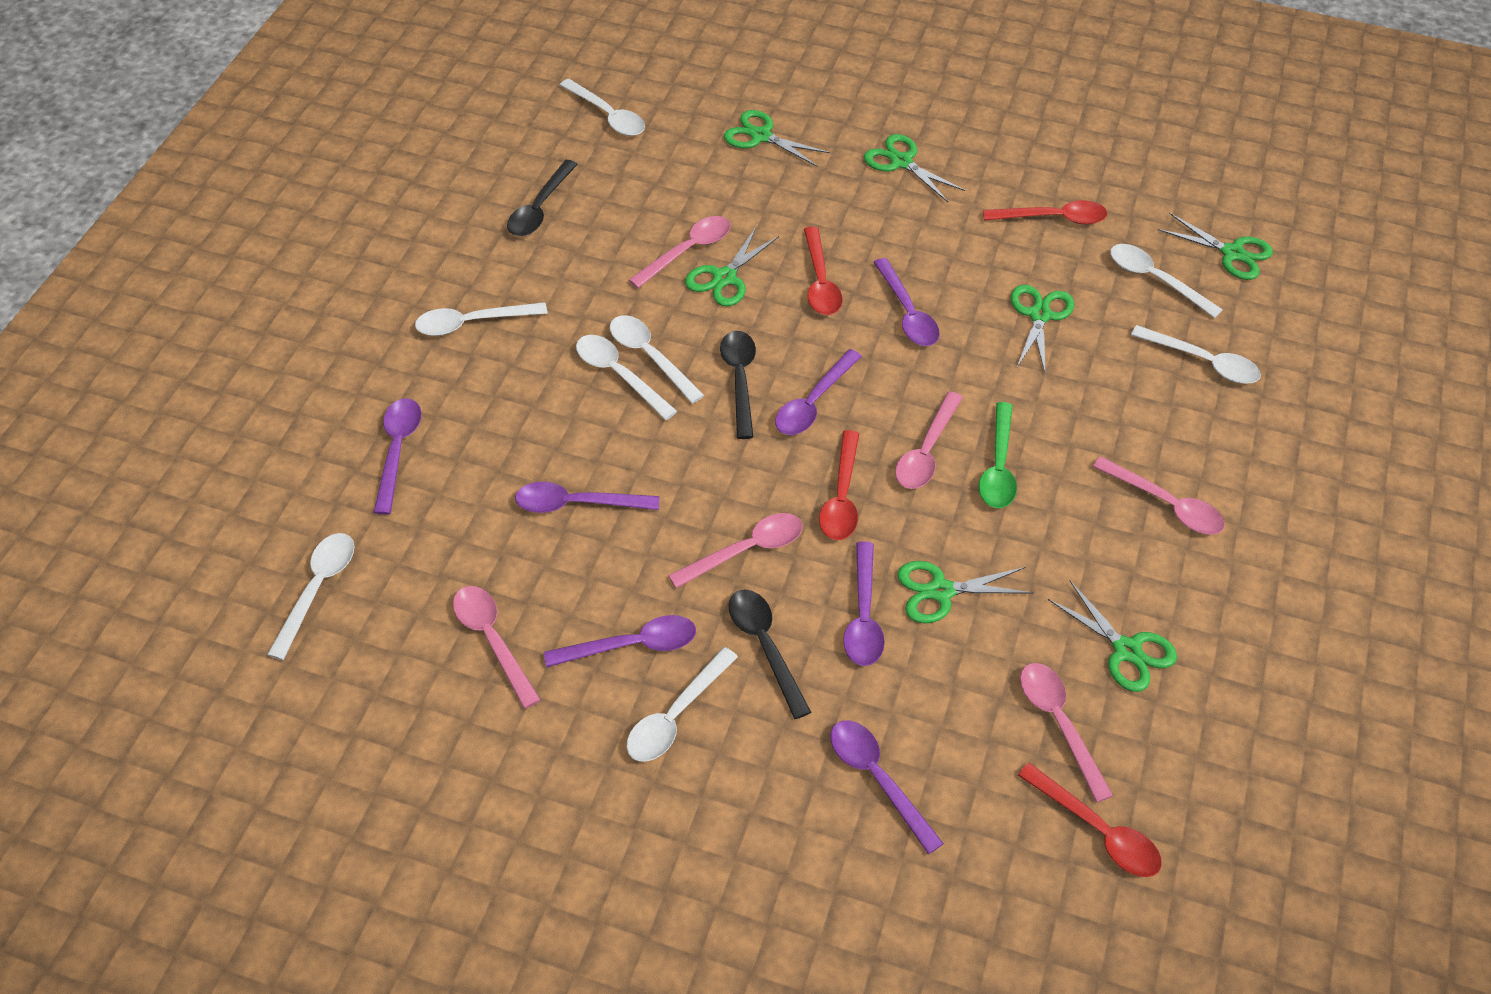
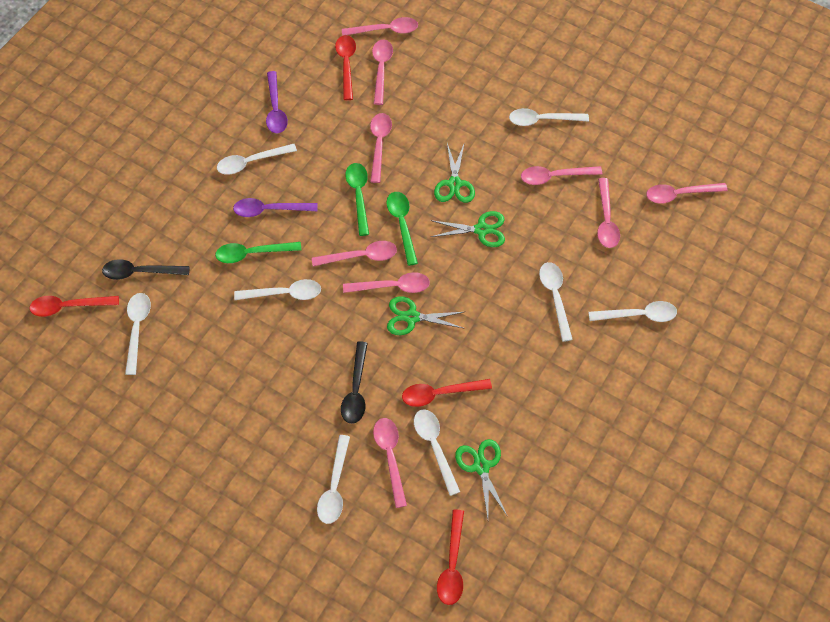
black spoon: [507,160,578,236] [720,331,756,439] [729,589,811,719] = 3 -> [102,259,190,280] [341,341,368,424] = 2
green scissors: [685,227,779,306] [724,110,830,167] [864,134,965,202] [897,561,1033,623] [1011,285,1074,372] [1048,581,1177,692] [1158,213,1273,280] = 7 -> [387,296,465,335] [431,211,505,247] [434,142,475,203] [455,439,508,518] = 4
green spoon: [979,402,1017,508] = 1 -> [215,242,301,263] [345,163,369,236] [386,192,418,266] = 3
pink spoon: [453,586,541,709] [629,216,731,288] [668,513,803,588] [895,391,963,489] [1020,663,1113,802] [1093,456,1225,535] = 6 -> [312,241,397,266] [342,17,418,36] [343,272,430,293] [370,113,392,183] [372,39,393,105] [373,418,407,508] [521,166,602,185] [597,178,620,248] [646,183,728,204] = 9
purple spoon: [373,398,421,515] [515,482,660,513] [544,615,696,668] [775,349,862,435] [830,720,944,854] [843,541,885,666] [873,258,940,346] = 7 -> [233,198,317,217] [266,71,288,133] = 2

